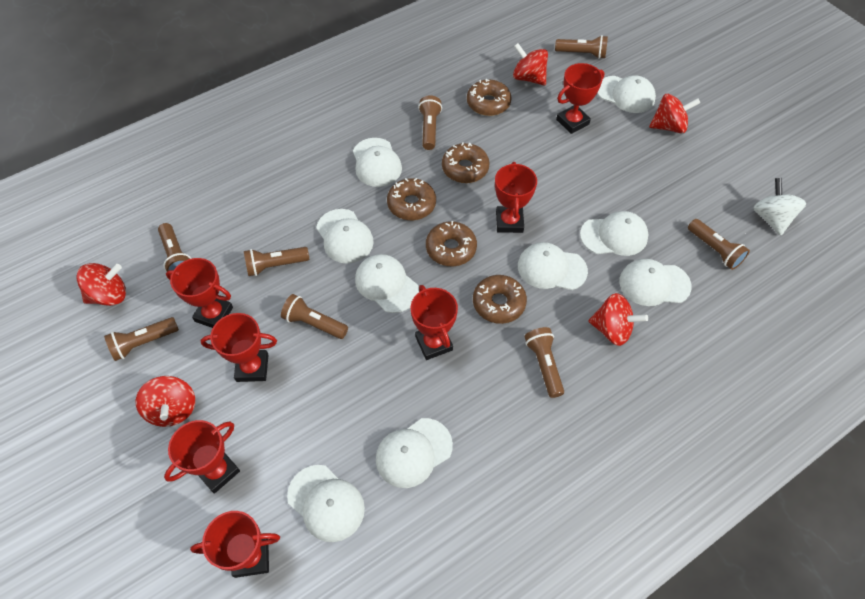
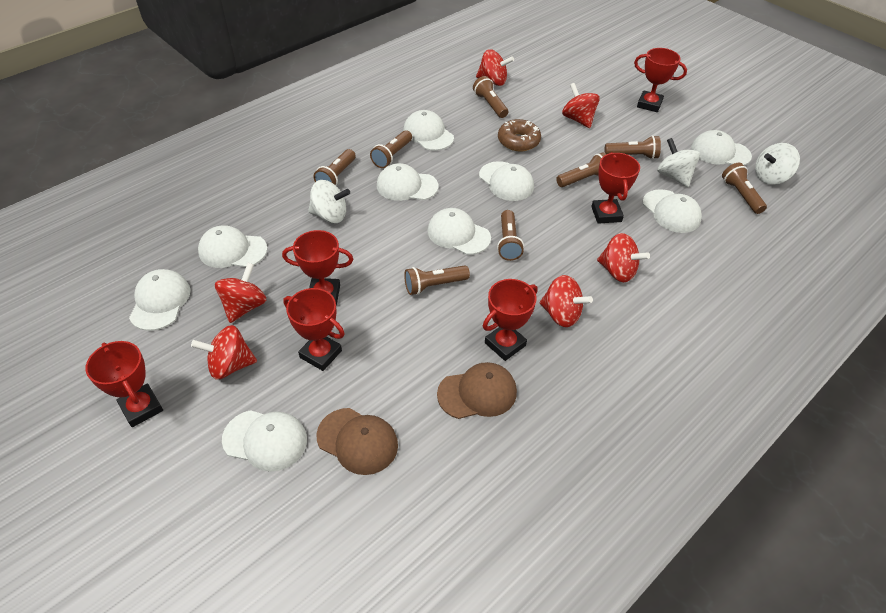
brown cap: none = 0 -> [316,408,398,475] [437,362,517,419] = 2
brown donut: [387,178,436,220] [426,221,477,266] [442,142,490,183] [467,79,512,116] [473,275,527,324] = 5 -> [498,119,541,151] = 1
red spinning top: [76,263,126,306] [136,376,195,427] [513,43,548,85] [589,293,648,346] [649,94,700,134] = 5 -> [191,325,257,379] [215,263,267,323] [476,49,514,86] [540,275,593,327] [562,83,600,128] [597,233,650,282] = 6
red trophy: [164,420,240,494] [166,258,233,328] [190,511,280,578] [201,313,277,382] [411,285,458,360] [495,162,537,233] [556,63,605,134] = 7 -> [85,341,163,427] [282,230,353,306] [283,288,345,371] [483,279,538,361] [591,152,640,224] [634,48,687,112] = 6
white spinning top: [754,178,806,236] = 1 -> [308,180,350,223] [657,138,700,187] [755,143,800,185] = 3

